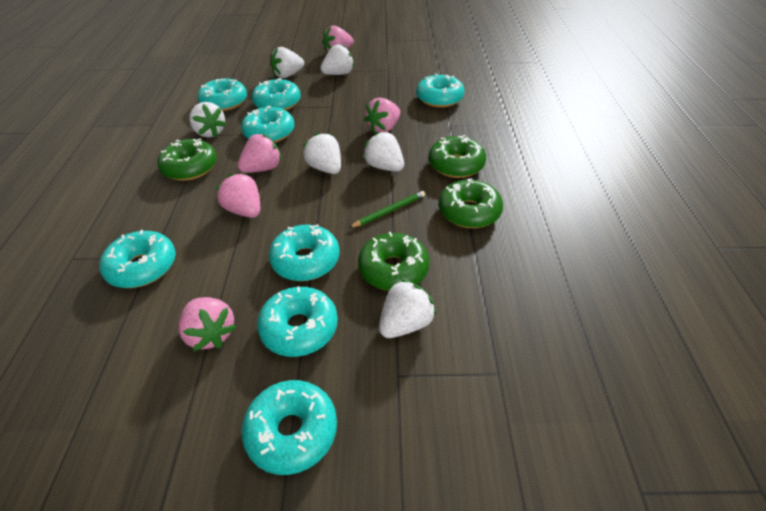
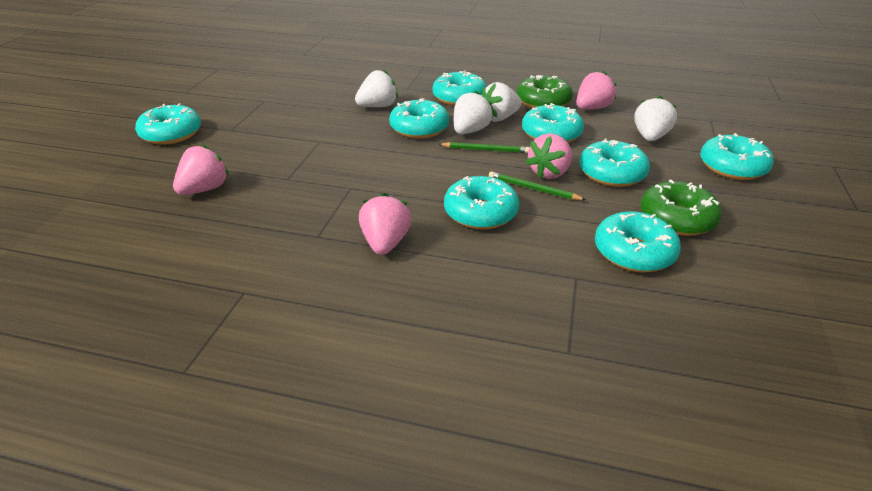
green donut: [157,138,217,181] [358,232,430,291] [429,135,486,178] [439,178,503,228] = 4 -> [517,75,573,108] [640,180,722,236] = 2
green pencil: [349,191,425,228] = 1 -> [438,142,530,153] [489,171,586,200] = 2
pink strawberry: [178,297,236,351] [215,173,260,218] [237,133,282,173] [322,25,354,53] [364,98,400,133] = 5 -> [173,144,229,195] [359,193,411,255] [526,133,572,179] [576,70,617,110] = 4
white strawberry: [189,102,227,137] [270,47,304,78] [303,132,341,174] [320,44,354,75] [363,131,404,171] [379,279,436,338] = 6 -> [355,69,398,107] [454,91,493,134] [482,82,522,122] [634,96,677,141] = 4

